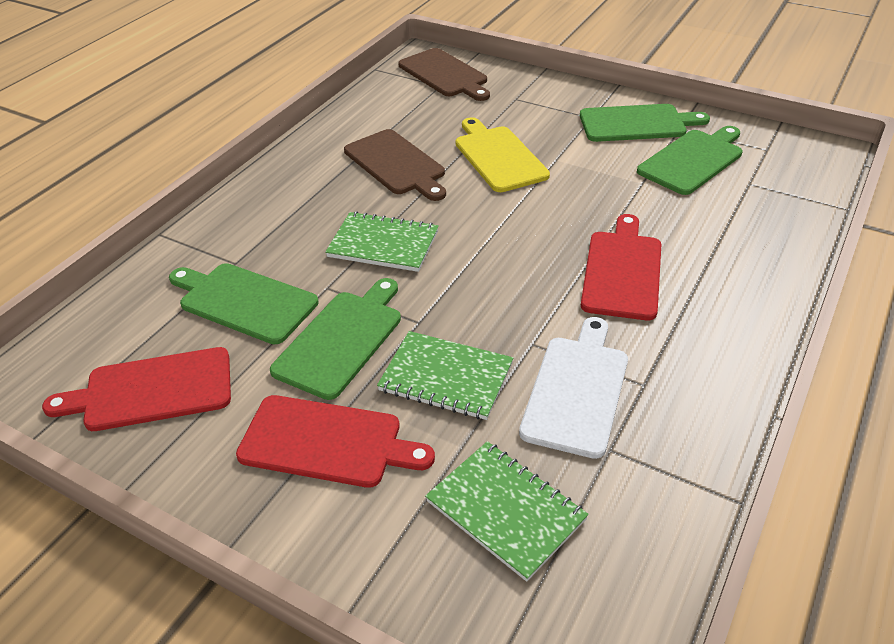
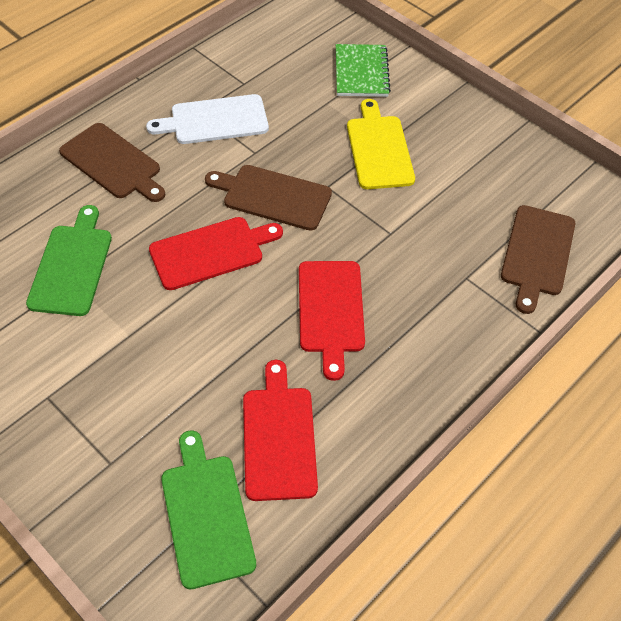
brown cutting board: [344,129,446,201] [398,48,490,101] = 2 -> [59,123,165,202] [205,165,332,231] [501,205,575,314] = 3
green cutting board: [169,263,318,344] [270,278,401,400] [580,104,710,142] [637,126,743,195] = 4 -> [26,205,112,316] [161,430,256,589] = 2
green notebook: [325,211,439,272] [377,331,513,420] [425,441,589,582] = 3 -> [336,44,391,97] = 1

